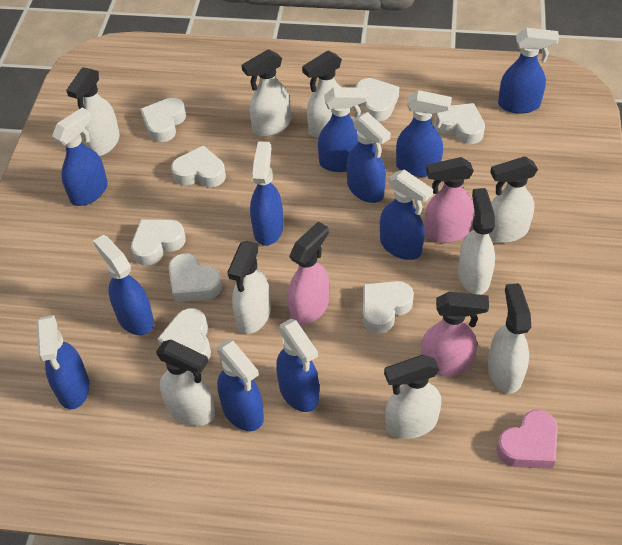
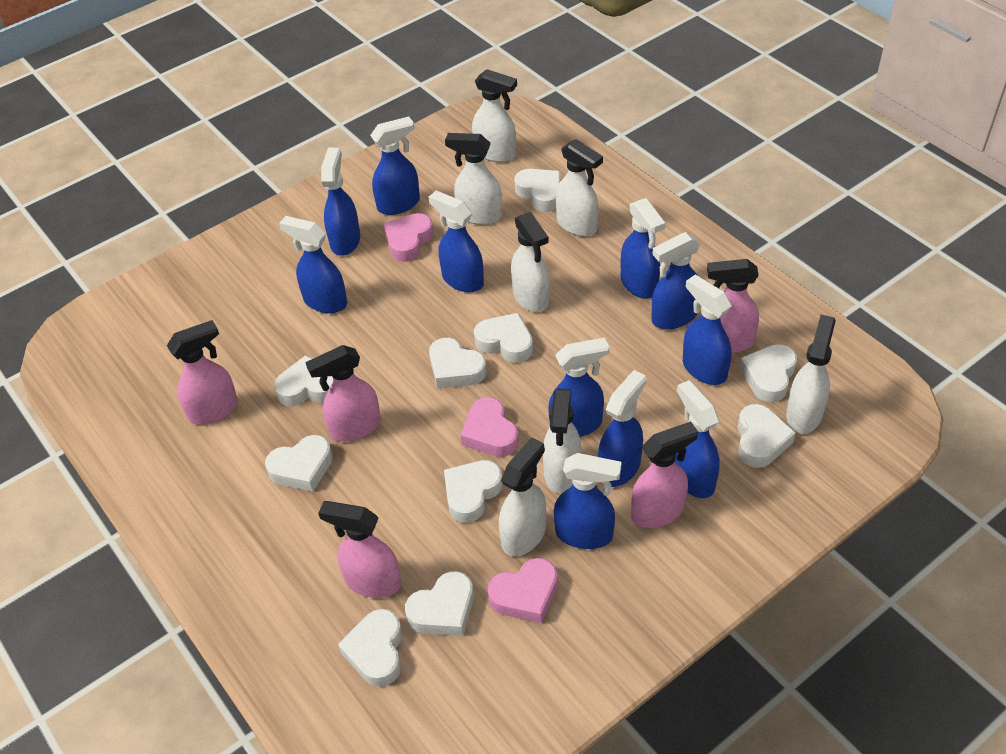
pink heart: [496,410,558,469] = 1 -> [384,213,434,262] [461,397,519,457] [488,558,558,623] = 3
pink spray bottle: [287,222,329,325] [421,292,489,376] [424,157,474,243] = 3 -> [167,320,238,425] [306,345,381,441] [318,501,401,598] [631,421,698,528] [707,259,759,353] = 5
white heart: [131,219,186,266] [140,98,186,142] [157,308,211,360] [168,253,222,302] [171,145,226,188] [356,78,399,121] [363,281,414,333] [434,103,485,144] = 8 -> [265,435,333,492] [274,355,333,406] [338,609,402,687] [405,571,474,636] [429,338,487,389] [444,460,503,523] [474,313,533,363] [514,169,561,212] [738,404,796,468] [739,344,797,402] = 10
white spray bottle: [66,67,120,156] [156,340,215,426] [227,241,271,334] [241,49,291,137] [302,50,342,138] [384,355,442,439] [458,188,495,295] [488,283,531,393] [489,156,538,243] = 9 -> [445,133,502,225] [472,69,517,162] [499,438,546,556] [511,212,550,312] [543,388,581,494] [556,139,603,236] [786,315,835,434] = 7

